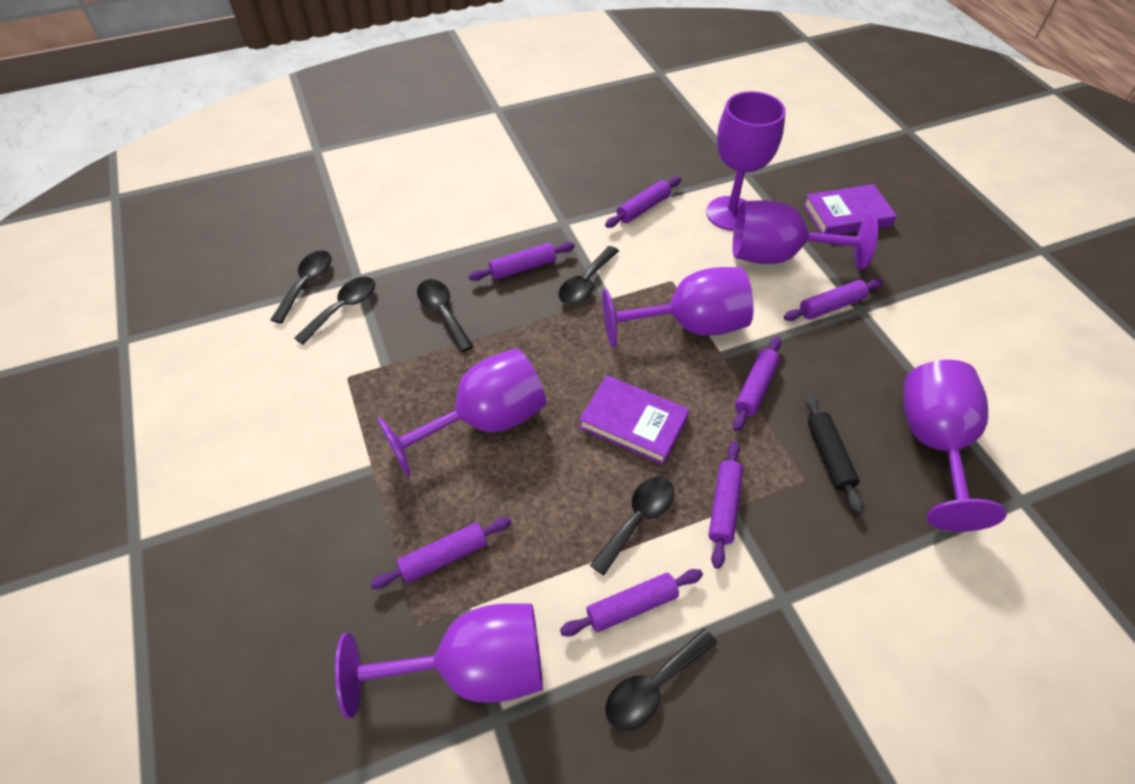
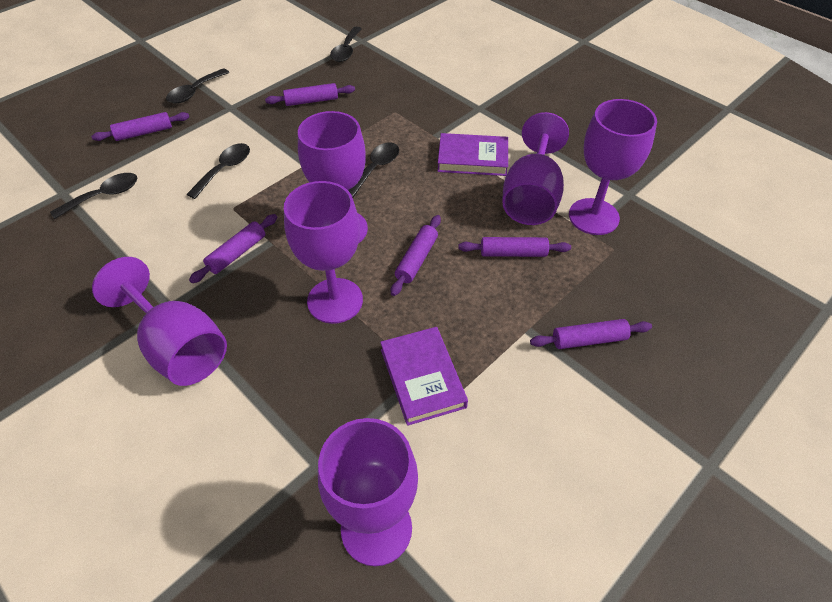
black rolling pin: [805,394,863,513] = 1 -> none = 0
black spoon: [270,250,332,324] [294,277,375,345] [417,279,474,352] [559,246,619,305] [590,477,674,576] [605,628,717,730] = 6 -> [50,173,138,219] [166,68,229,103] [186,143,250,199] [330,27,362,62] [348,142,399,198] = 5
purple rolling pin: [370,517,512,589] [469,242,575,281] [560,569,703,636] [605,176,681,228] [708,441,743,569] [733,336,781,432] [784,279,883,321] = 7 -> [91,112,189,141] [189,214,277,283] [265,83,355,106] [391,215,441,296] [458,237,571,257] [530,319,652,349] = 6

